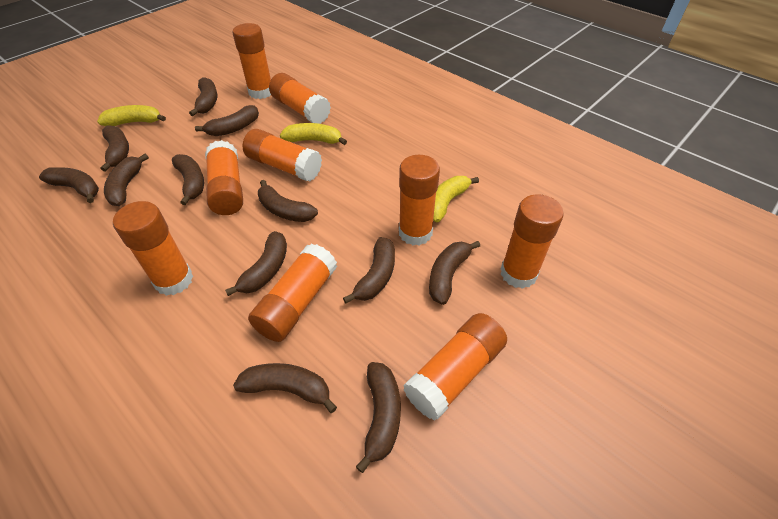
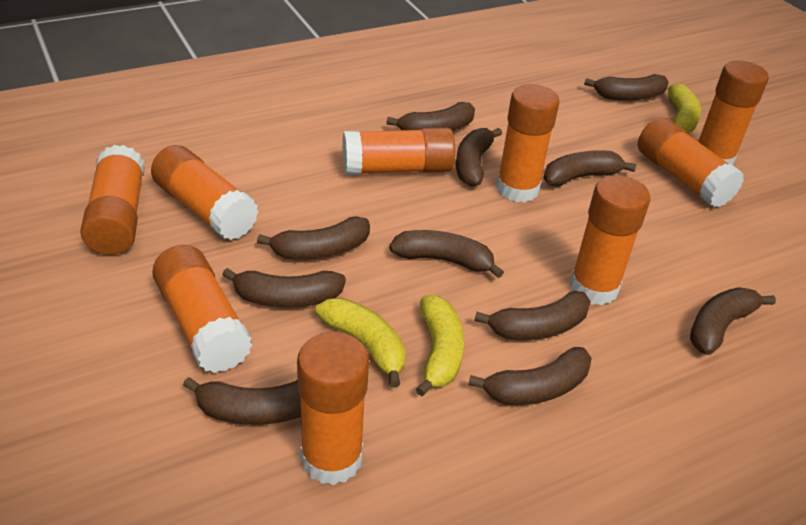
brown banana: [39,167,99,203] [101,125,129,172] [104,154,149,206] [172,154,204,205] [189,77,217,116] [195,105,259,136] [225,231,287,296] [233,363,337,413] [258,180,318,222] [343,237,395,303] [356,362,401,473] [429,241,480,305] = 12 -> [183,377,301,425] [222,268,346,308] [257,216,370,260] [387,102,475,131] [389,230,504,278] [456,128,502,187] [468,347,592,405] [474,291,591,340] [543,150,636,187] [584,74,669,101] [690,287,776,355] = 11

